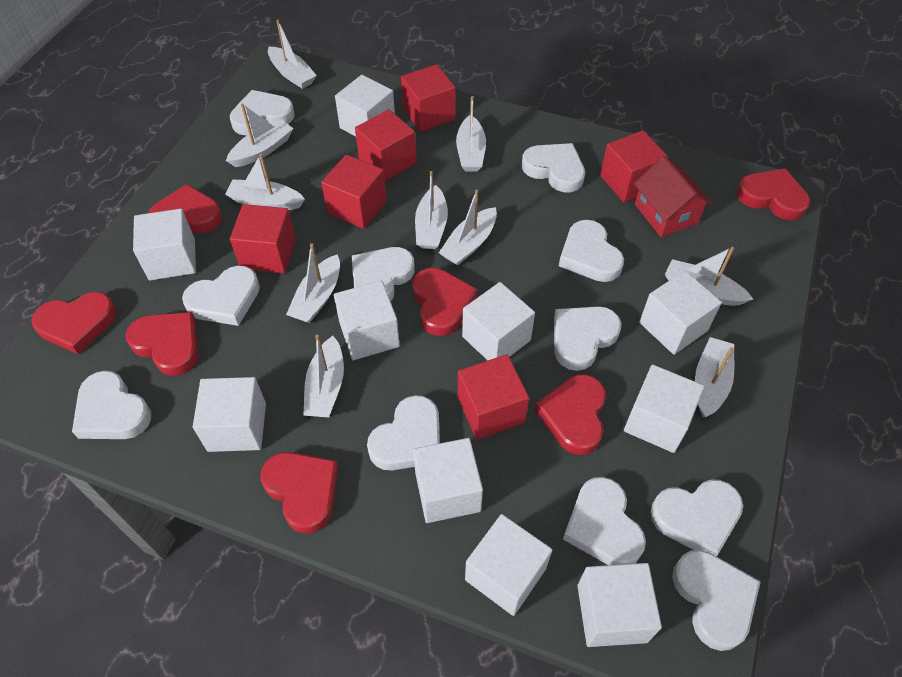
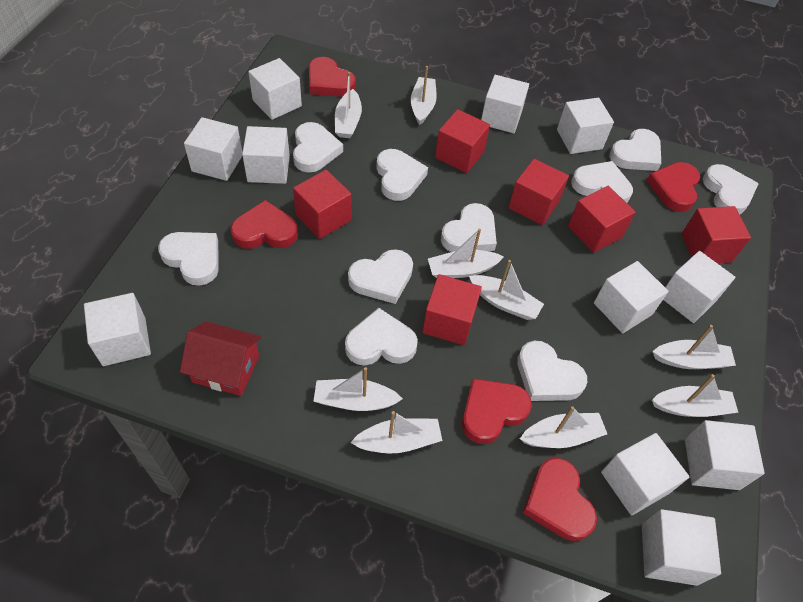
red heart: [31,292,117,354] [126,312,199,376] [148,184,222,233] [260,452,339,534] [412,268,477,336] [535,375,606,455] [737,168,810,220] = 7 -> [231,200,298,249] [309,57,356,97] [462,379,532,444] [523,458,597,541] [647,162,700,212] = 5
white boat: [225,154,305,210] [226,104,293,167] [268,20,317,89] [286,243,340,323] [303,334,344,417] [415,171,448,249] [439,190,497,265] [456,96,486,171] [665,247,753,306] [695,337,734,417] = 10 -> [313,367,403,411] [335,72,362,138] [350,411,443,453] [411,66,437,125] [428,229,503,278] [469,260,544,320] [520,406,607,448] [652,374,738,417] [653,325,736,369] = 9
white cube: [133,209,196,280] [193,377,266,452] [334,281,400,360] [335,75,395,137] [413,438,483,523] [462,282,535,360] [465,514,552,616] [578,563,662,647] [624,364,704,453] [639,271,722,355] = 10 -> [84,293,151,366] [184,117,243,181] [242,126,290,184] [248,58,302,120] [481,75,529,133] [557,98,614,154] [594,261,669,333] [601,433,690,516] [642,509,721,586] [663,251,735,323] [685,420,765,490] = 11
white heart: [72,371,151,439] [182,266,260,326] [230,90,295,136] [351,247,415,302] [367,395,440,471] [522,143,585,192] [554,306,621,371] [559,220,624,282] [563,477,646,565] [650,480,743,556] [672,550,761,651] = 11 -> [158,232,219,286] [293,122,343,173] [345,308,418,366] [348,249,413,304] [376,149,428,201] [441,203,497,252] [517,341,587,401] [571,161,633,203] [609,129,661,171] [703,164,759,215] = 10

